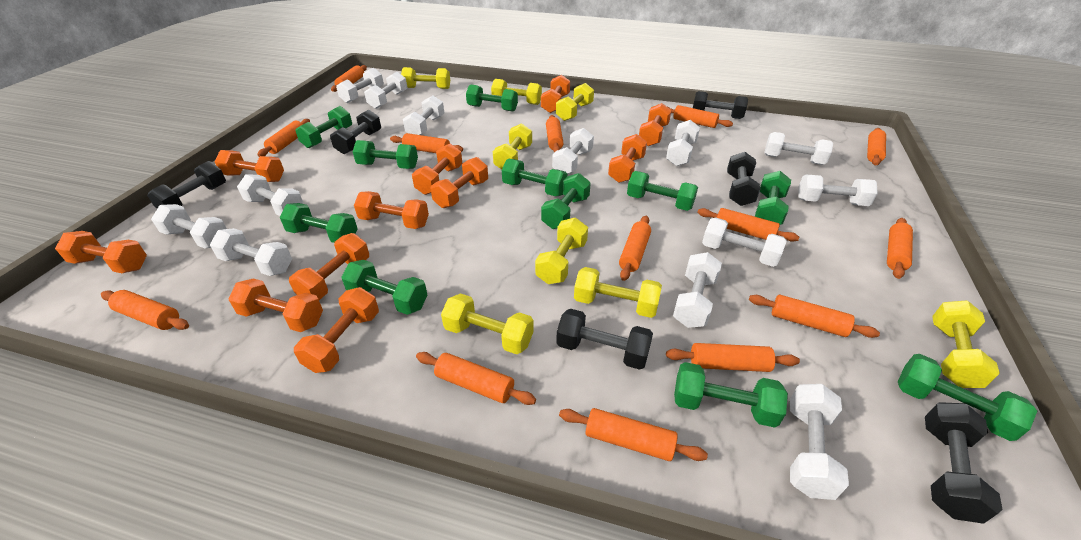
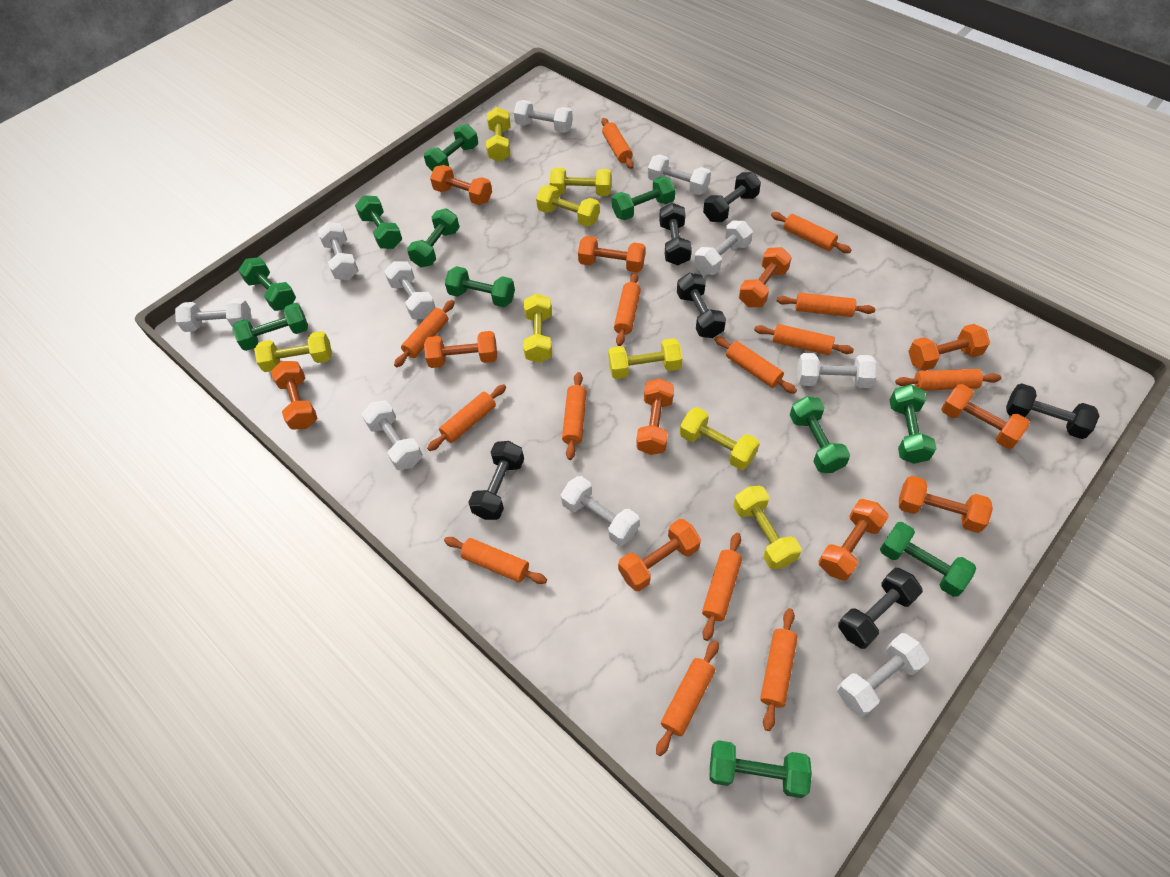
white dumbbell: [151,204,227,248] [210,228,292,276] [237,174,304,216] [336,68,384,103] [364,72,408,109] [403,96,444,135] [552,128,594,174] [666,120,700,166] [673,252,722,328] [702,217,787,267] [764,132,833,165] [790,384,849,500] [798,175,878,206] = 13 -> [175,298,251,332] [318,222,359,280] [362,401,423,470] [384,261,436,319] [514,100,573,133] [561,476,640,546] [648,154,711,195] [694,221,753,275] [797,353,877,388] [837,633,929,717] = 10

